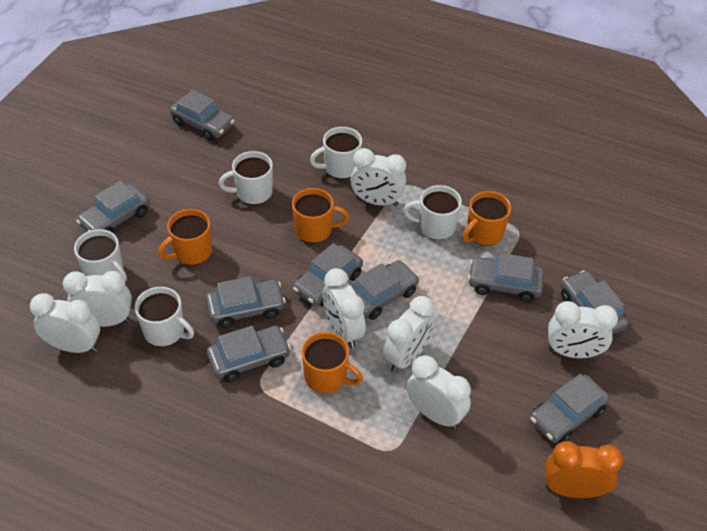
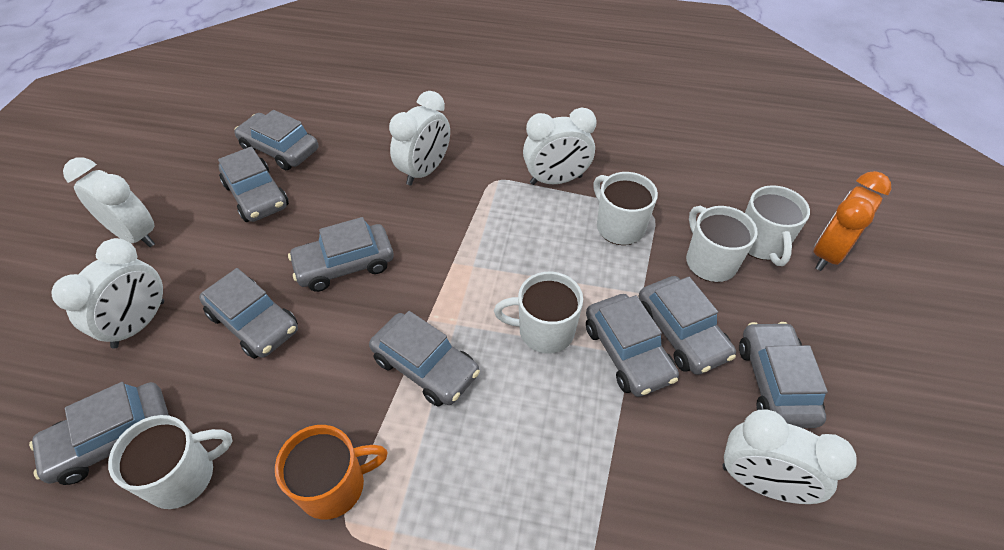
orange mug: [158,209,212,265] [292,188,349,243] [302,332,363,394] [463,191,511,246] = 4 -> [275,425,388,520] = 1
white clock: [30,293,100,353] [63,271,132,327] [323,268,366,348] [350,148,406,206] [383,296,435,373] [406,355,471,429] [548,301,618,358] = 7 -> [52,238,164,348] [63,158,155,247] [389,91,450,186] [523,108,597,185] [723,409,857,504] = 5

